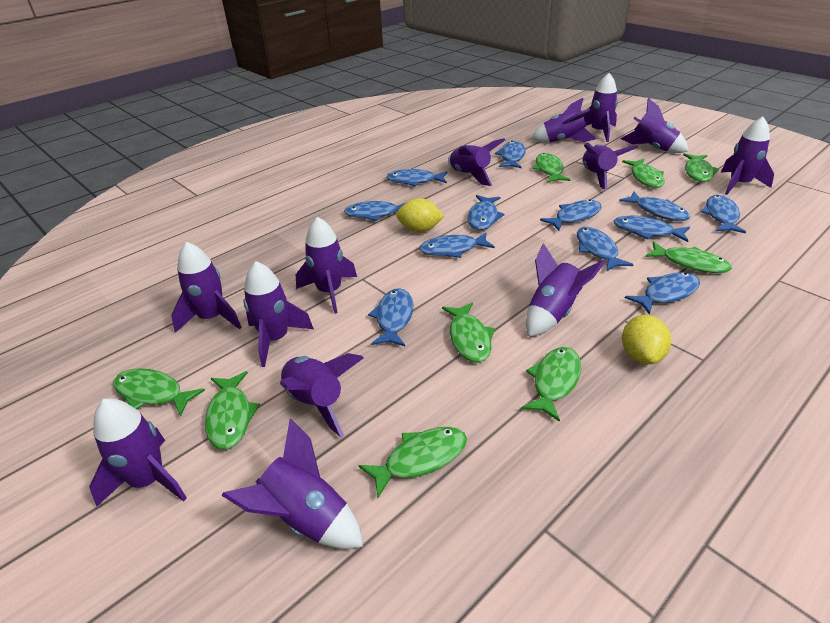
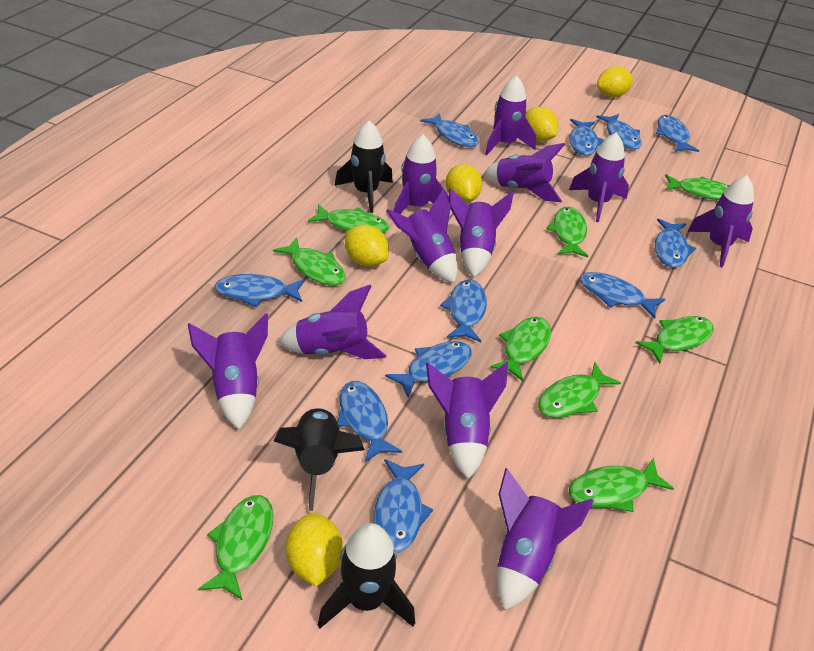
black rocket: none = 0 -> [274,407,365,511] [318,523,415,628] [334,120,393,213] = 3
blue fish: [344,201,405,221] [368,288,413,346] [386,169,447,186] [419,232,495,258] [467,195,505,230] [495,141,526,168] [540,199,602,231] [577,227,634,271] [614,216,690,242] [619,191,690,221] [625,272,700,315] [701,195,746,233] = 12 -> [214,274,305,307] [337,381,402,462] [373,459,433,553] [385,341,472,397] [420,113,479,147] [440,279,487,342] [569,119,604,156] [580,272,665,318] [596,114,642,150] [655,218,696,268] [656,115,699,152] = 11
purple rocket: [89,398,187,507] [171,242,242,333] [222,419,363,549] [243,261,314,367] [280,353,363,438] [296,217,357,314] [448,138,505,186] [526,243,605,337] [531,98,596,143] [583,73,618,142] [583,143,638,190] [620,98,688,153] [721,117,774,195] = 13 -> [188,313,268,430] [278,285,386,359] [386,189,458,283] [394,135,449,214] [426,362,508,479] [449,189,514,277] [483,143,565,202] [485,76,536,155] [497,468,594,611] [569,133,629,222] [687,175,754,268] = 11
yellow lemon: [396,198,444,232] [622,315,671,364] = 2 -> [285,513,343,586] [345,225,389,267] [446,164,482,203] [525,107,558,141] [597,66,634,97] = 5

